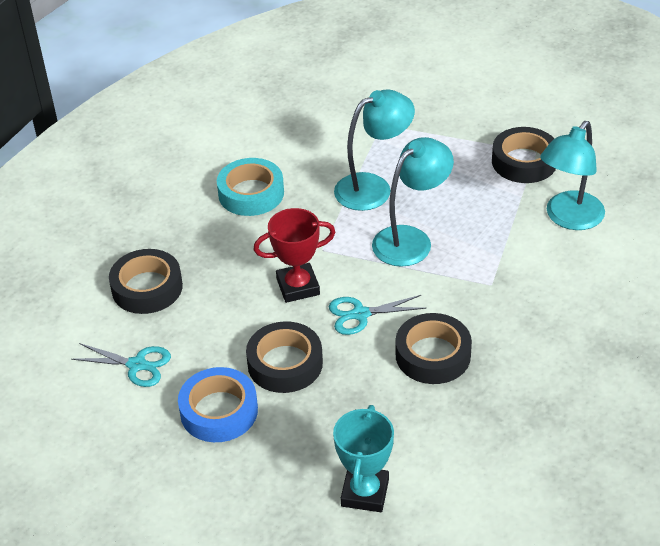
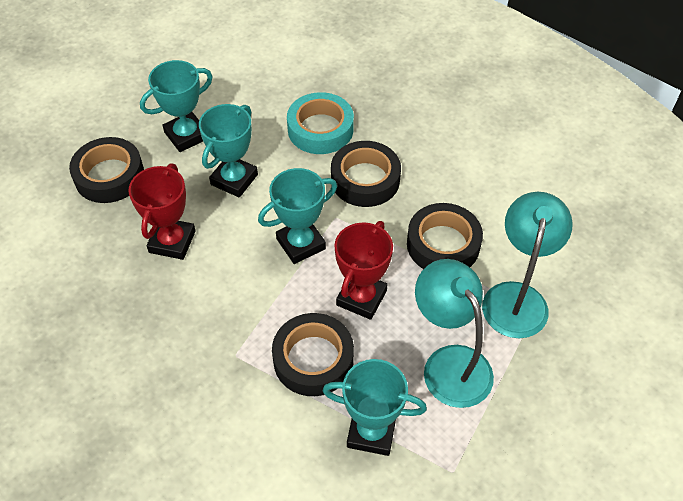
blue tape: [178,367,258,442] = 1 -> none = 0
red trophy: [253,208,336,303] = 1 -> [128,163,196,260] [334,221,393,320] = 2
turquoise lamp: [334,89,415,211] [372,137,454,267] [540,121,605,230] = 3 -> [415,259,494,408] [482,192,573,338] = 2
turquoise scissors: [71,343,171,387] [329,295,427,335] = 2 -> none = 0
turquoise trophy: [333,405,394,512] = 1 -> [140,60,213,152] [199,104,258,198] [258,168,337,264] [323,359,427,456] = 4

